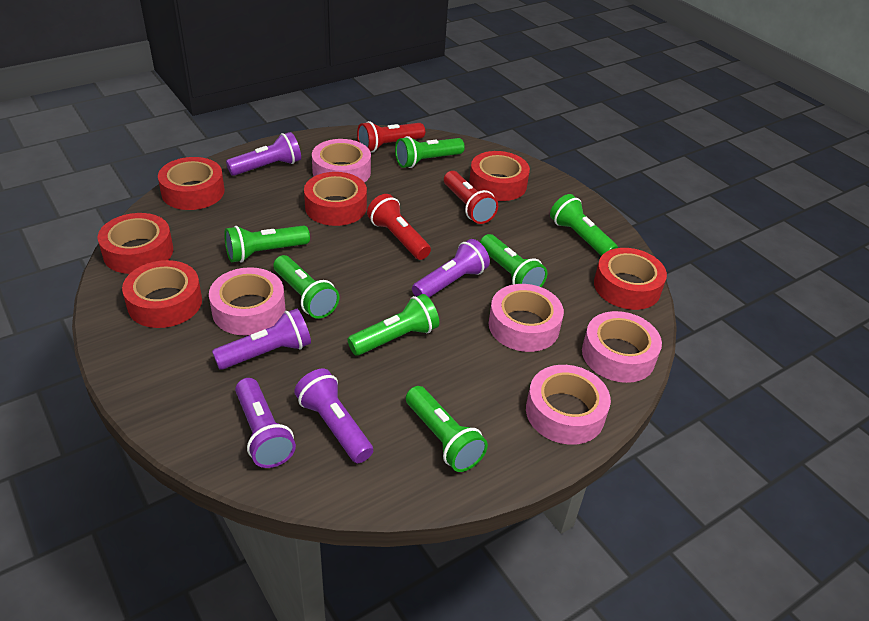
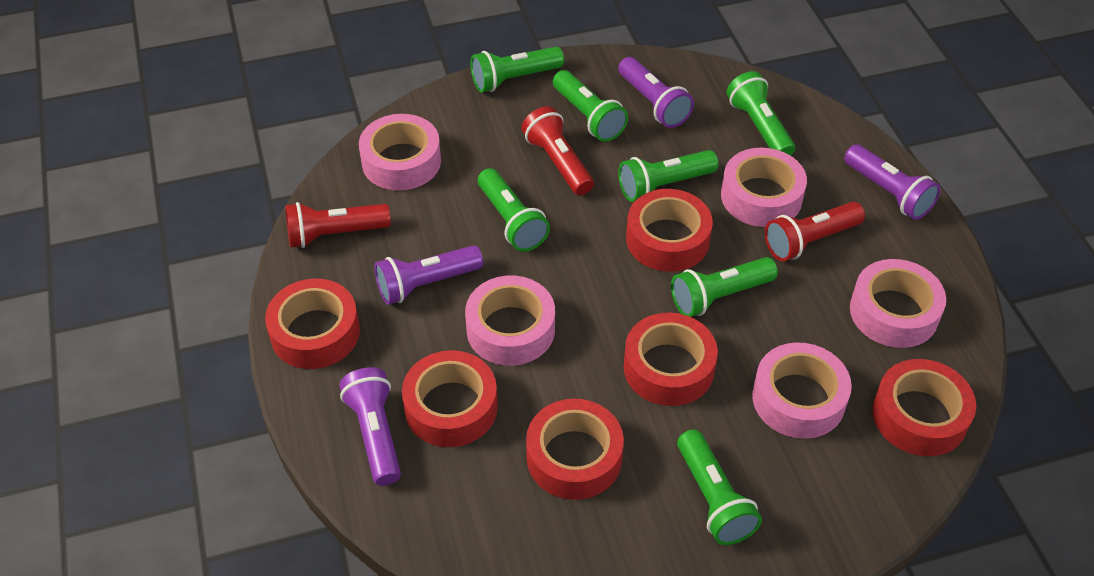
purple flashlight: [212,309,311,370] [226,132,301,176] [235,378,296,468] [294,369,373,463] [412,239,490,298] = 5 -> [340,367,401,486] [374,245,483,305] [618,57,694,128] [844,144,941,220] = 4

